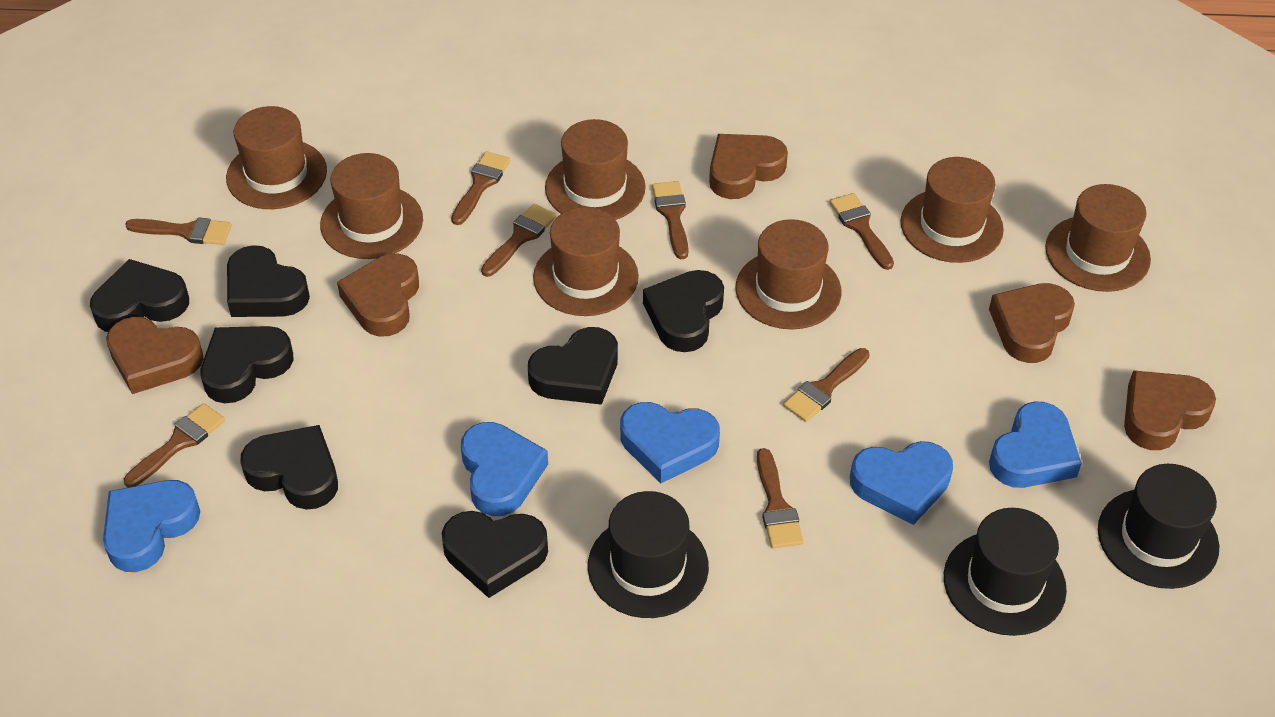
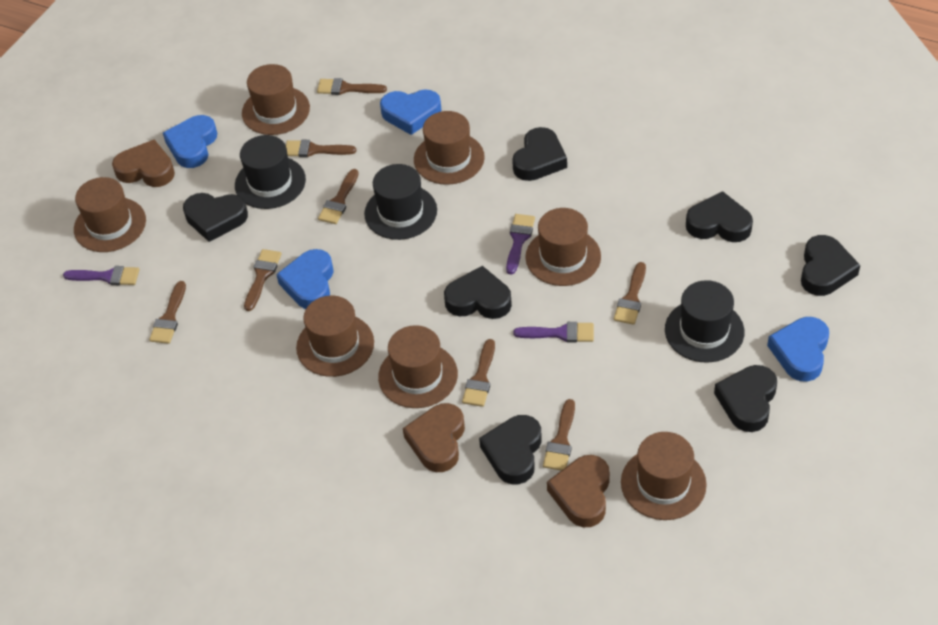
blue heart: [103,480,200,572] [461,422,548,516] [620,402,720,483] [850,441,953,525] [989,401,1082,488] = 5 -> [163,115,217,168] [276,249,334,309] [380,90,441,135] [767,317,829,382] = 4
brown heart: [106,317,204,394] [337,254,419,337] [709,134,788,199] [989,283,1075,363] [1124,371,1216,450] = 5 -> [112,140,175,187] [403,403,465,472] [547,455,610,527] = 3
purple brush: none = 0 -> [63,266,139,285] [506,214,535,274] [513,322,594,343] = 3

